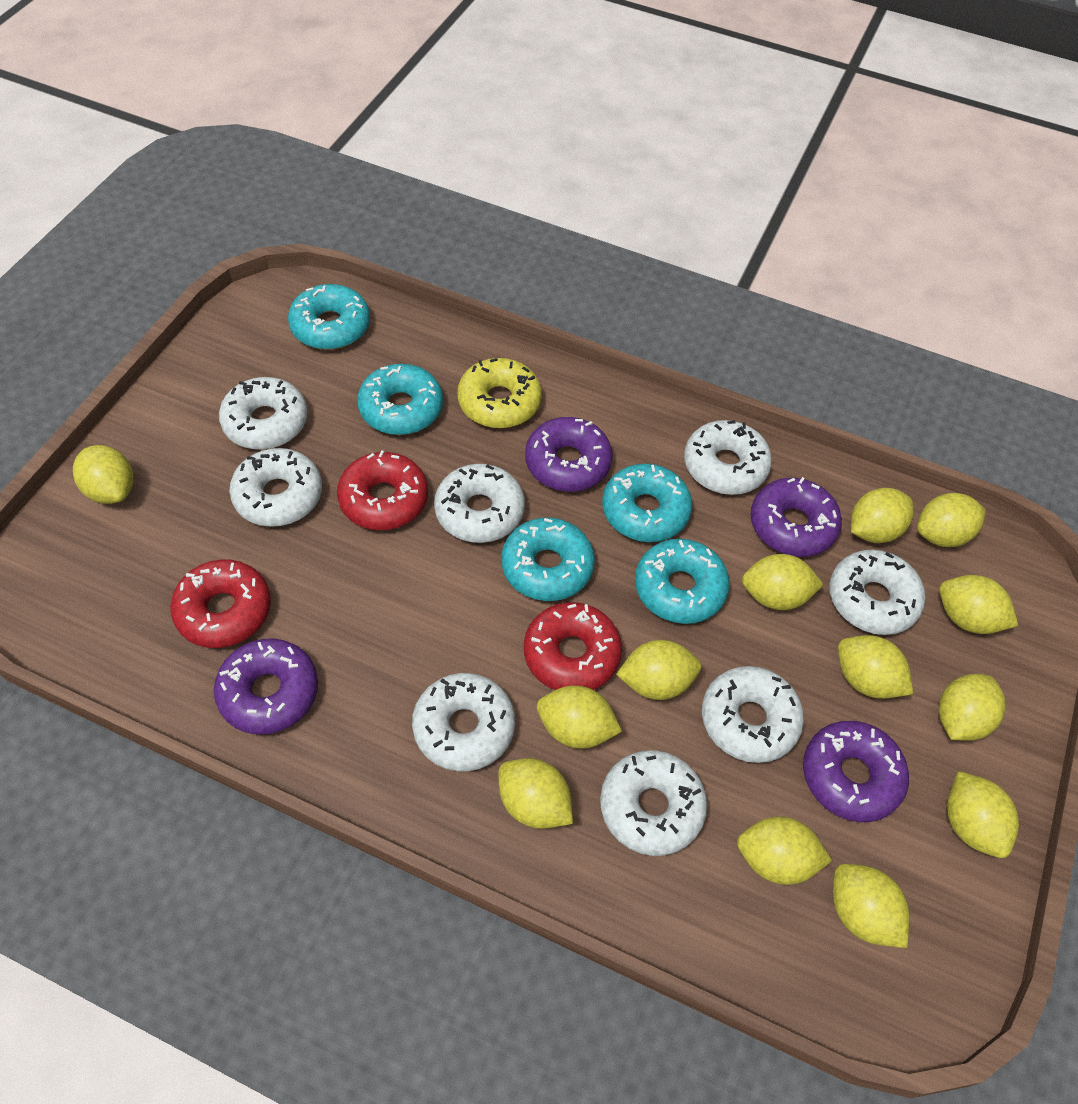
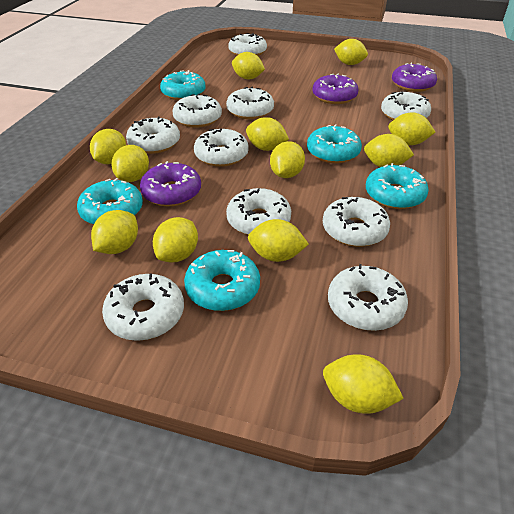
purple donut: [214,638,318,735] [525,417,613,492] [750,477,842,557] [803,721,909,822] = 4 -> [140,161,201,206] [312,74,359,104] [392,63,437,92] = 3
red donut: [170,559,271,648] [337,450,428,530] [524,602,622,690] = 3 -> none = 0
white donut: [219,377,308,450] [229,448,322,527] [412,673,515,771] [434,464,525,543] [600,750,707,856] [684,420,772,495] [702,666,804,763] [829,550,926,635] = 8 -> [102,273,184,341] [126,117,180,154] [172,93,222,128] [194,128,249,167] [226,87,274,119] [226,188,291,235] [228,33,267,56] [323,197,390,247] [328,264,408,331] [381,91,431,120] = 10
yellow donut: [457,358,542,428] = 1 -> none = 0
yellow lemon: [73,445,133,504] [498,758,573,829] [537,685,622,749] [616,640,701,700] [737,817,832,885] [742,554,824,610] [833,864,910,948] [838,635,913,699] [851,488,914,543] [917,493,986,547] [939,575,1018,634] [939,674,1006,741] [947,771,1019,858] = 13 -> [90,129,126,164] [91,210,138,254] [111,145,149,182] [153,217,198,262] [232,52,265,79] [246,117,289,151] [248,219,309,262] [270,141,305,178] [323,354,404,414] [334,39,368,65] [364,134,414,167] [388,112,435,145] = 12

